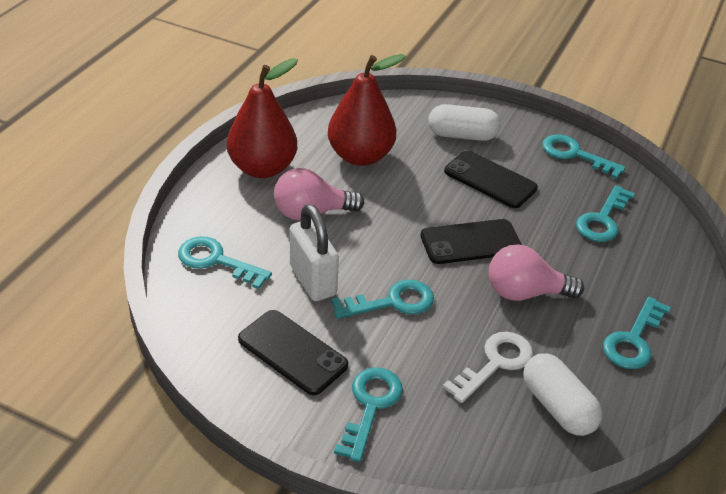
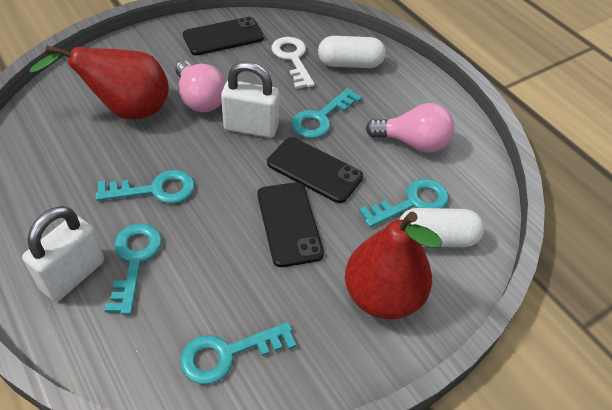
turquoise key: [178,236,272,289] [331,280,434,319] [334,367,403,462] [542,134,626,179] [576,185,635,242] [603,297,671,369] = 6 -> [96,170,195,204] [105,223,162,315] [180,322,296,384] [292,88,362,138] [359,179,449,227] = 5
white padlock: [290,204,339,301] = 1 -> [22,206,104,301] [221,62,279,138] = 2

